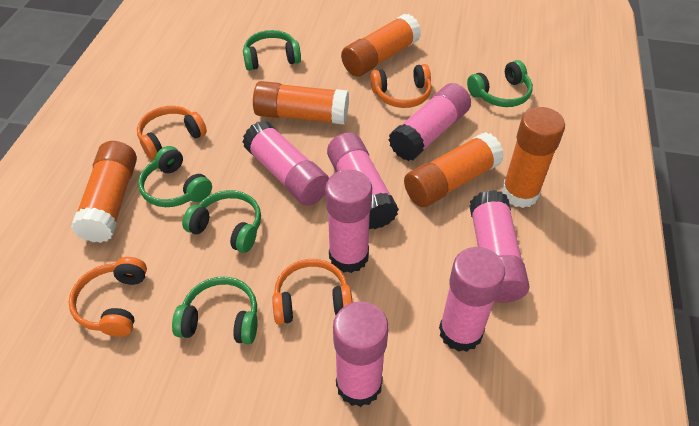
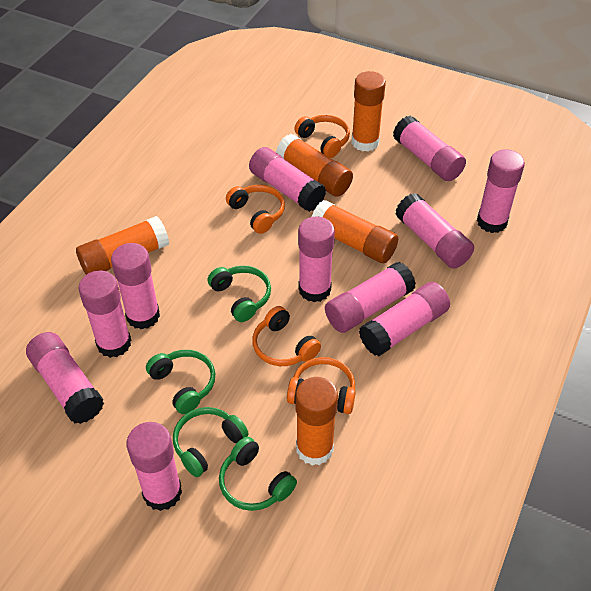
green headphones: [138,146,212,207] [172,277,258,344] [182,190,261,253] [243,30,301,70] [467,60,533,107] = 5 -> [146,350,215,414] [173,407,249,477] [208,266,271,322] [219,437,297,511] = 4
pink glue stick: [243,121,329,206] [325,169,372,273] [327,133,399,229] [333,301,389,407] [388,83,471,161] [439,247,506,352] [469,190,529,303] = 7 -> [26,332,104,424] [78,271,131,358] [111,243,160,330] [126,422,182,511] [249,147,326,212] [298,217,335,302] [325,262,416,333] [359,282,450,356] [393,116,466,181] [396,193,474,269] [477,150,525,233] = 11

